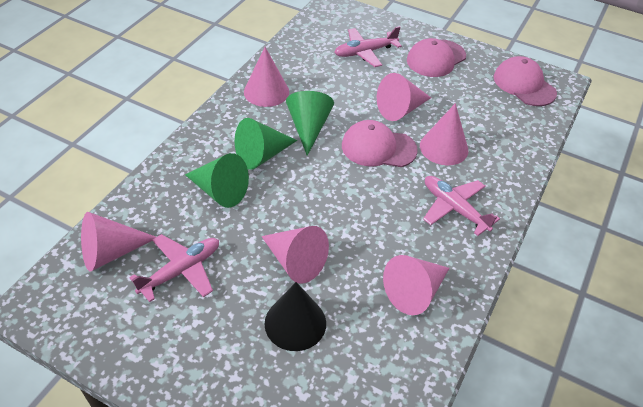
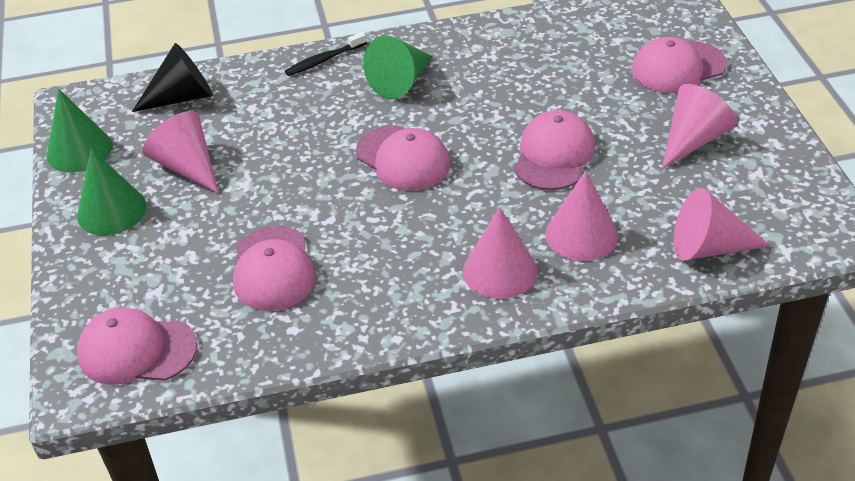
black toothbrush: none = 0 -> [285,32,367,76] = 1
pink cap: [342,120,418,167] [407,38,466,77] [494,56,557,106] = 3 -> [77,307,197,385] [233,226,316,311] [356,126,451,191] [514,110,595,190] [632,37,727,93] = 5
pink cone: [81,212,156,271] [244,47,289,107] [261,226,329,284] [377,73,431,121] [383,255,449,315] [420,103,468,165] = 6 -> [143,111,219,194] [463,207,537,299] [545,170,618,261] [662,84,737,169] [673,188,770,261] = 5
pink plane: [129,234,219,302] [334,26,402,67] [423,176,500,236] = 3 -> none = 0

